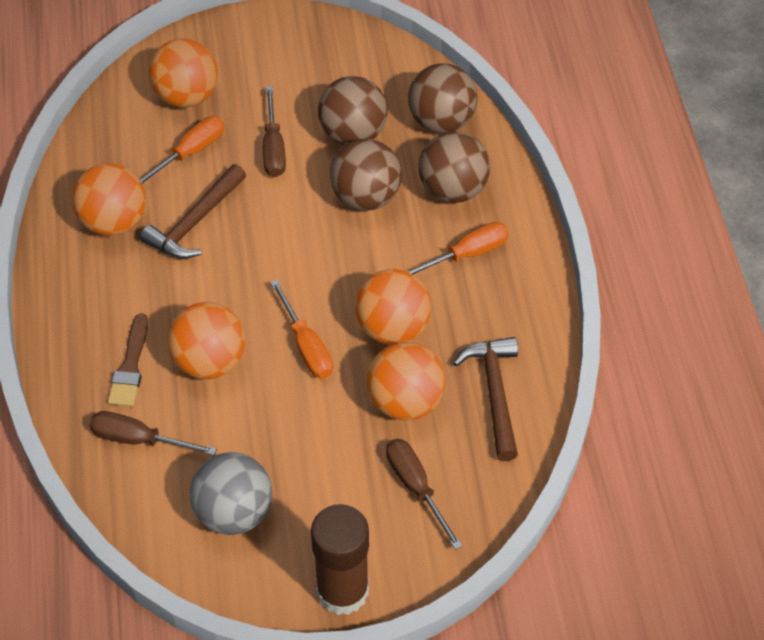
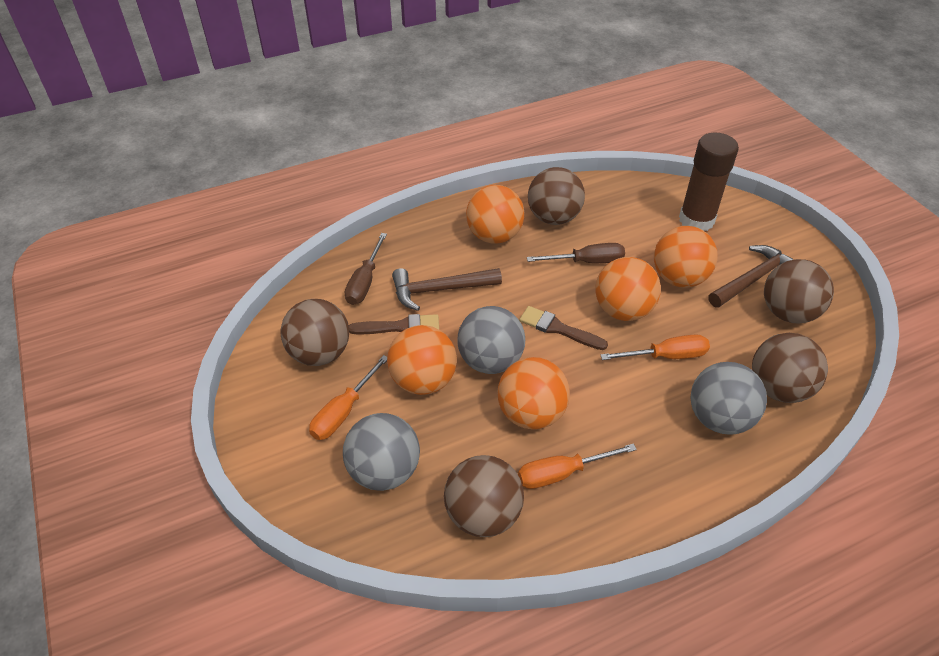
brown ball: [318,76,387,145] [330,139,402,210] [408,63,477,133] [419,131,490,203] = 4 -> [280,299,349,366] [444,455,524,537] [528,167,585,225] [752,333,828,403] [764,259,834,324] = 5
brown brush: [108,313,148,406] = 1 -> [349,314,439,334] [519,306,608,350] = 2
brown screwdriver: [90,411,217,456] [263,86,286,177] [386,439,463,550] = 3 -> [345,233,387,305] [527,243,625,263] = 2
grey ball: [190,452,272,535] = 1 -> [343,413,420,491] [457,306,525,374] [690,362,767,435] = 3

